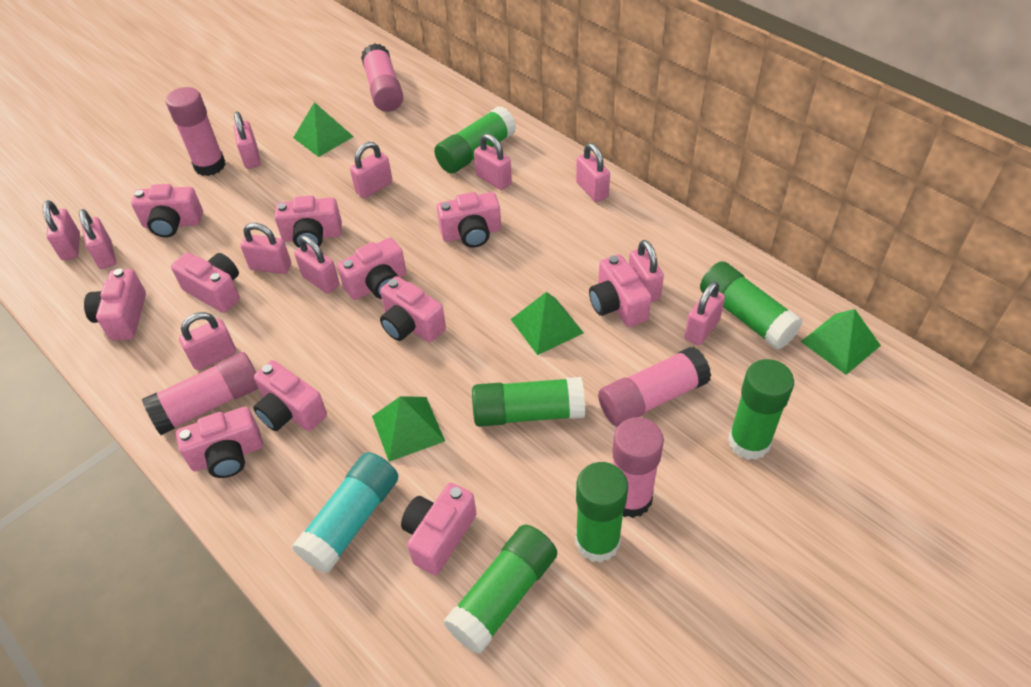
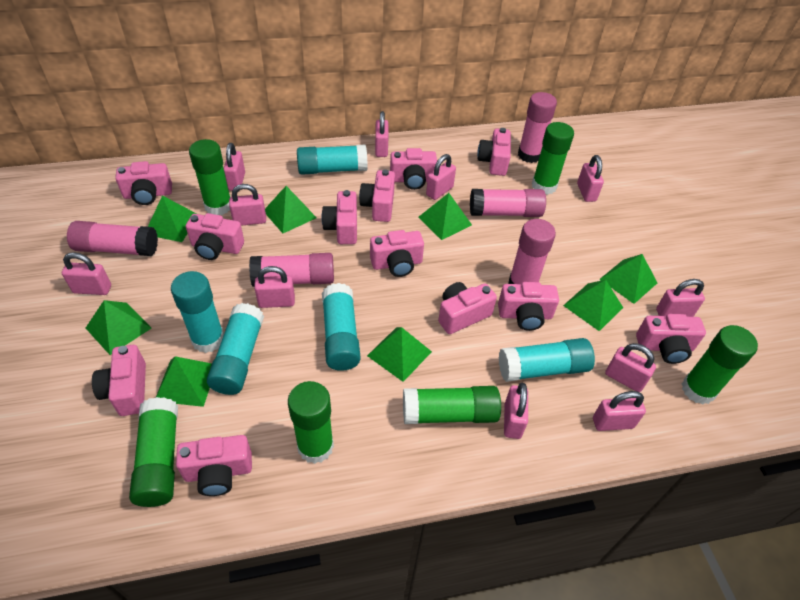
green pyramid: [293,102,354,157] [372,396,445,462] [511,292,584,355] [801,309,881,375] = 4 -> [86,300,151,355] [148,195,197,242] [156,356,212,407] [265,186,316,233] [367,327,432,382] [418,193,472,240] [563,280,623,331] [599,254,657,304] = 8
pink camera: [84,269,146,341] [131,184,203,237] [171,252,240,313] [176,406,263,478] [253,360,327,431] [274,195,342,248] [337,237,406,300] [380,276,446,342] [401,483,477,575] [437,192,501,248] [589,254,651,327] = 11 -> [92,345,146,416] [115,161,172,205] [176,435,252,496] [186,213,244,260] [322,190,357,244] [359,169,395,222] [370,230,424,277] [390,148,437,190] [438,282,497,334] [477,128,511,176] [498,282,559,331] [636,314,706,364] = 12
turquoise glue stick: [292,452,398,573] = 1 -> [171,271,224,353] [207,303,264,395] [297,144,368,175] [322,283,361,371] [499,338,595,382] = 5

